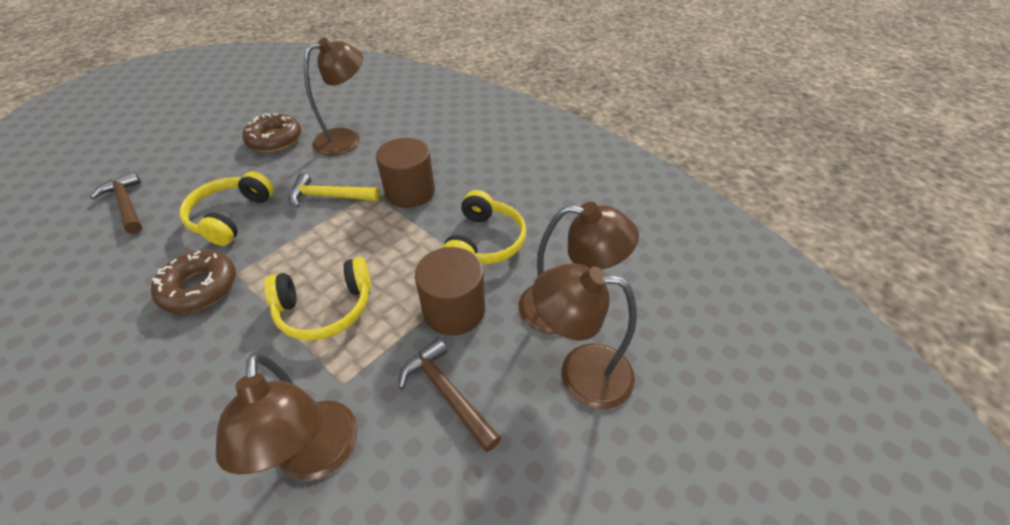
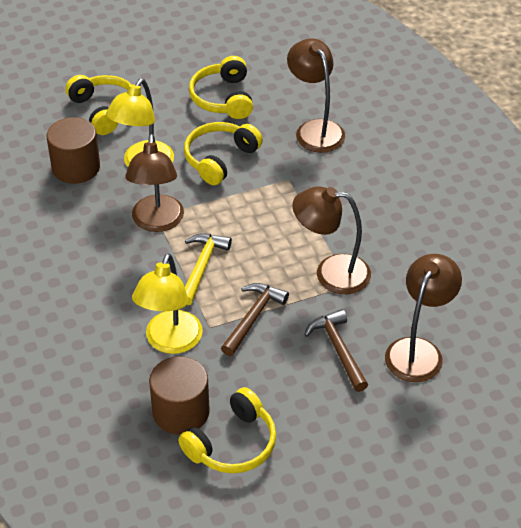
brown donut: [151,250,236,313] [242,113,301,152] = 2 -> none = 0
yellow headphones: [180,172,274,246] [264,257,371,340] [442,190,526,264] = 3 -> [66,75,132,135] [178,387,276,474] [184,122,263,185] [189,56,253,119] = 4
yellow lamp: none = 0 -> [106,79,174,167] [132,253,203,354] = 2

